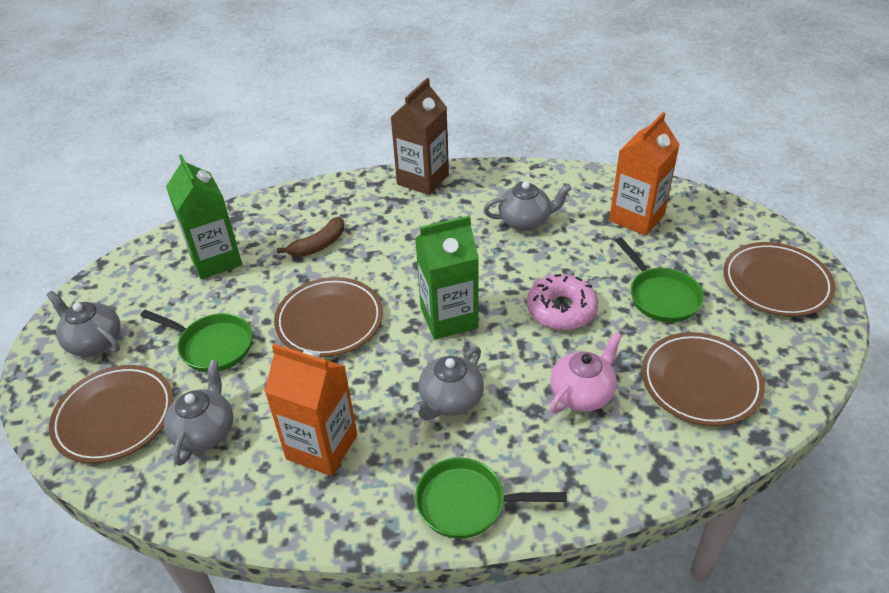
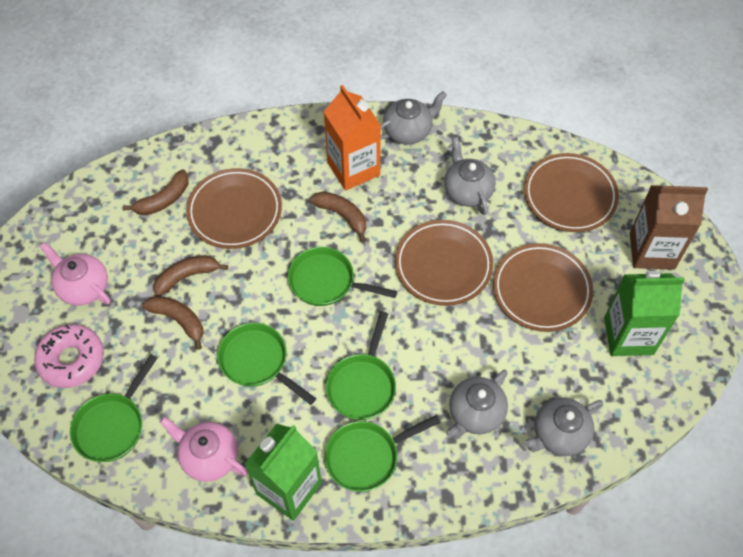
brown banana: [277,217,344,257] = 1 -> [123,169,189,215] [142,296,203,350] [153,255,228,296] [309,192,366,242] = 4
green pan: [140,310,252,372] [415,458,567,539] [615,237,704,323] = 3 -> [70,354,157,462] [217,323,316,405] [288,247,397,306] [325,415,441,492] [326,311,396,420] = 5
orange carton: [264,344,357,476] [609,112,680,236] = 2 -> [324,85,381,191] = 1
pink teapot: [550,332,622,414] = 1 -> [40,242,111,306] [160,417,248,482] = 2

